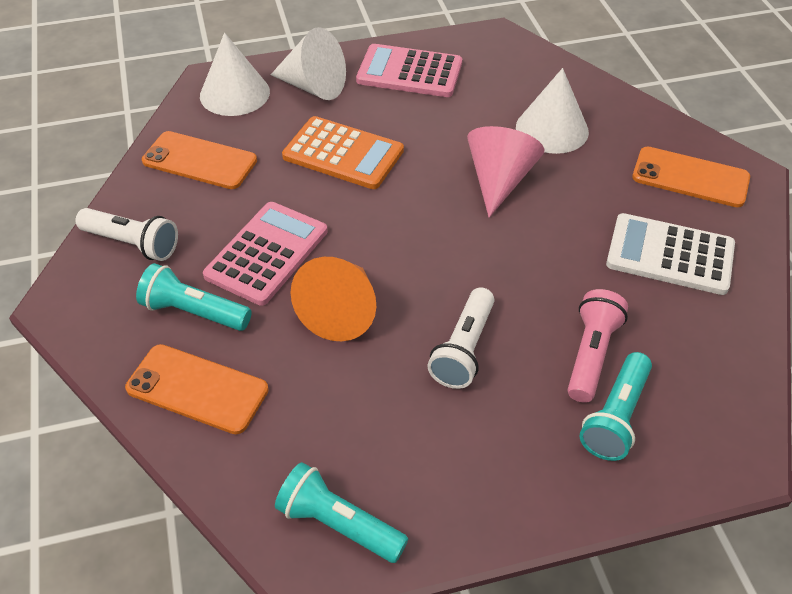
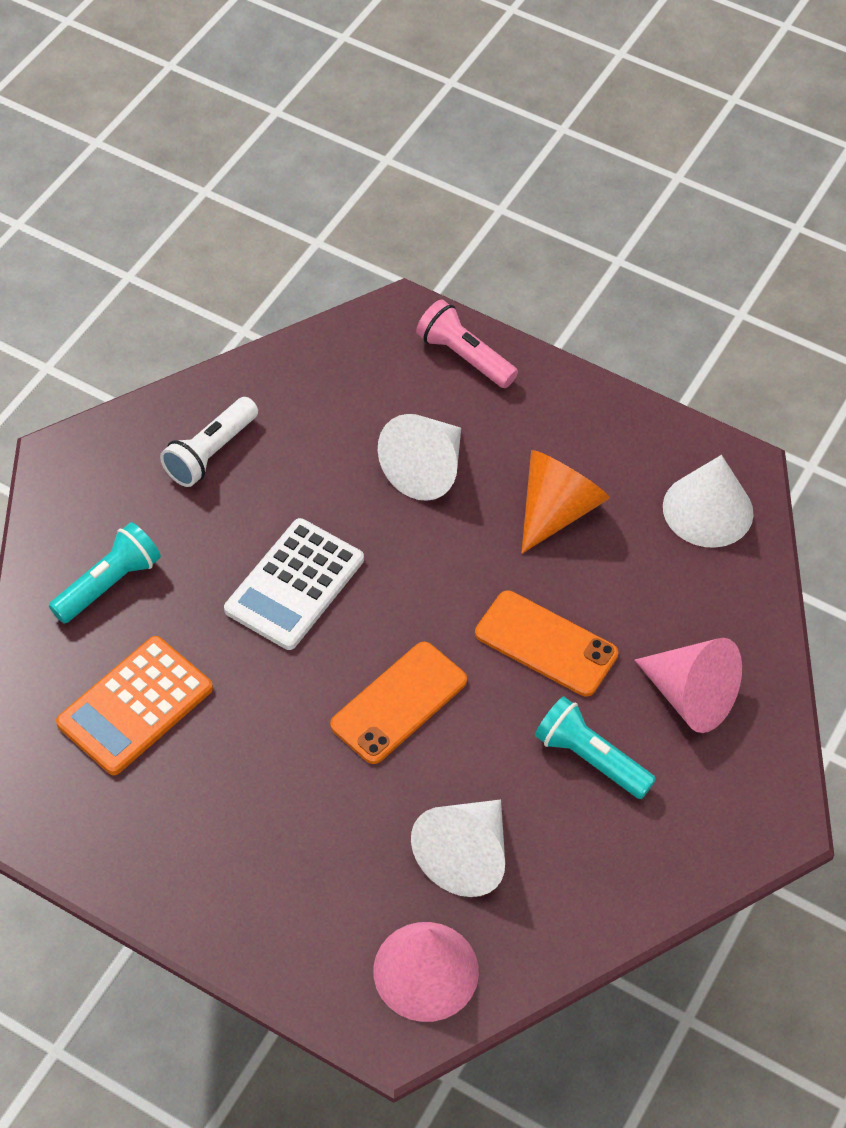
orange phone: [125,344,269,434] [142,131,257,189] [632,147,750,207] = 3 -> [330,642,467,764] [475,590,618,696] = 2
pink calculator: [203,202,328,306] [356,44,462,97] = 2 -> none = 0
pink cone: [467,126,545,218] = 1 -> [373,922,479,1022] [635,638,742,733] = 2
turquoise flashlight: [136,263,252,331] [275,462,408,563] [579,352,652,461] = 3 -> [49,522,161,624] [535,696,656,799] = 2
white flashlight: [76,208,178,261] [427,287,494,389] = 2 -> [160,397,258,487] = 1

